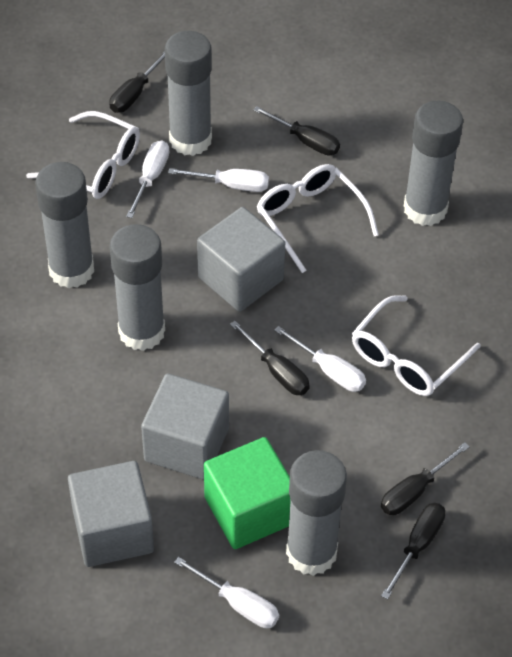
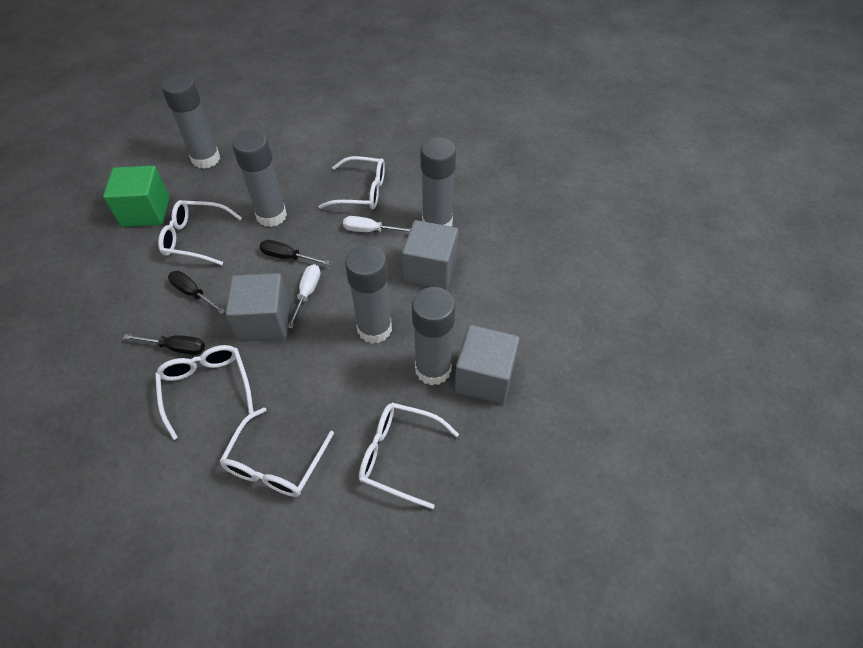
black screwdriver: [110,51,165,113] [230,321,310,395] [253,106,340,155] [381,442,470,515] [381,503,446,600] = 5 -> [123,334,205,355] [168,271,225,314] [260,240,330,265] = 3
white glasses: [26,111,140,199] [257,164,379,273] [352,295,481,396] = 3 -> [155,345,254,440] [158,200,242,265] [219,407,334,497] [319,156,385,210] [359,403,459,509] = 5
white screwdriver: [126,140,169,218] [168,168,269,192] [174,557,279,628] [274,326,366,392] = 4 -> [287,264,321,329] [343,216,411,232] = 2

